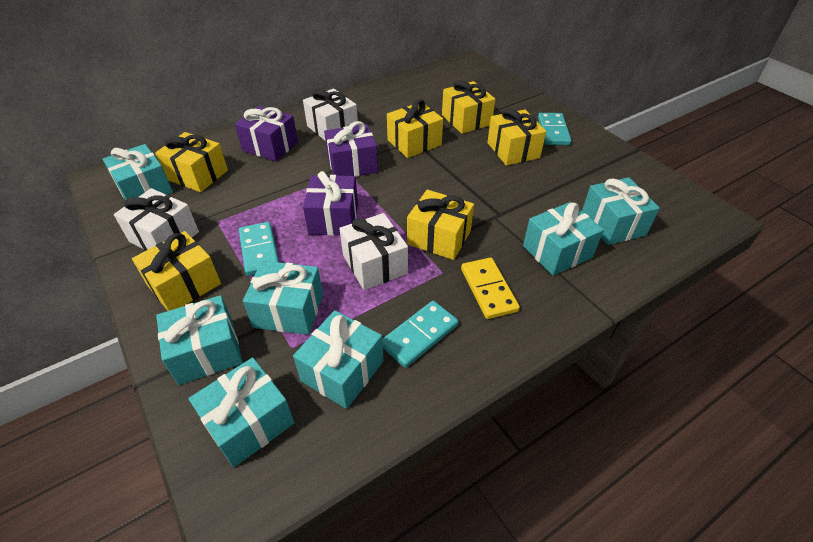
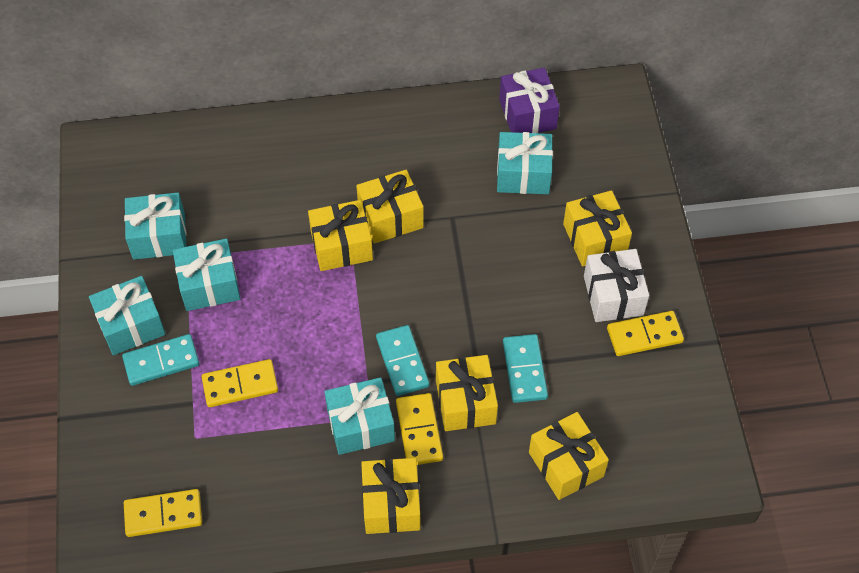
purple gift: [235,106,298,161] [303,171,358,236] [324,121,378,177] = 3 -> [499,68,560,133] = 1
turquoise gift: [103,144,173,200] [156,295,243,385] [189,357,295,468] [243,261,323,335] [293,310,384,409] [523,202,604,276] [582,177,660,245] = 7 -> [89,276,166,355] [124,192,187,260] [173,239,240,311] [324,377,395,455] [497,132,553,194] = 5
white gift: [114,188,199,251] [303,88,358,140] [339,213,408,290] = 3 -> [584,249,649,322] = 1
yellow domino: [461,257,520,319] = 1 -> [124,489,202,537] [202,359,278,407] [396,393,443,465] [607,311,684,356] = 4

